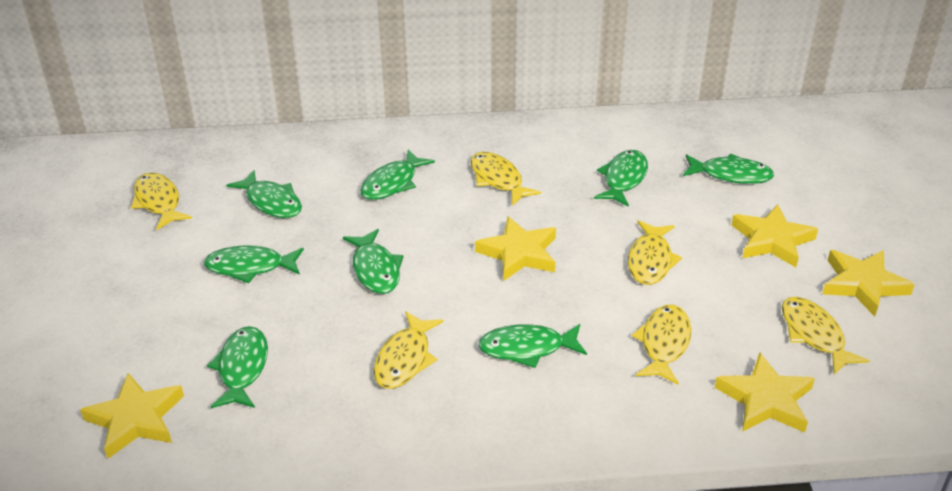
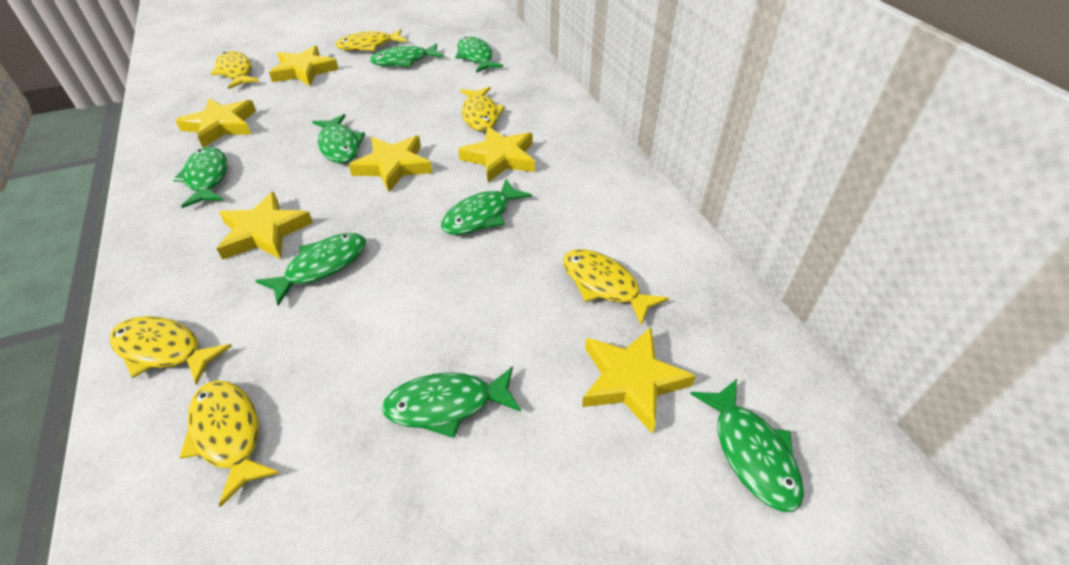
yellow star: [80,373,184,459] [475,216,556,281] [715,352,815,433] [731,204,818,267] [822,250,915,316] = 5 -> [175,98,256,148] [216,192,313,260] [269,46,339,86] [349,136,433,192] [458,126,535,182] [582,327,696,434] = 6

